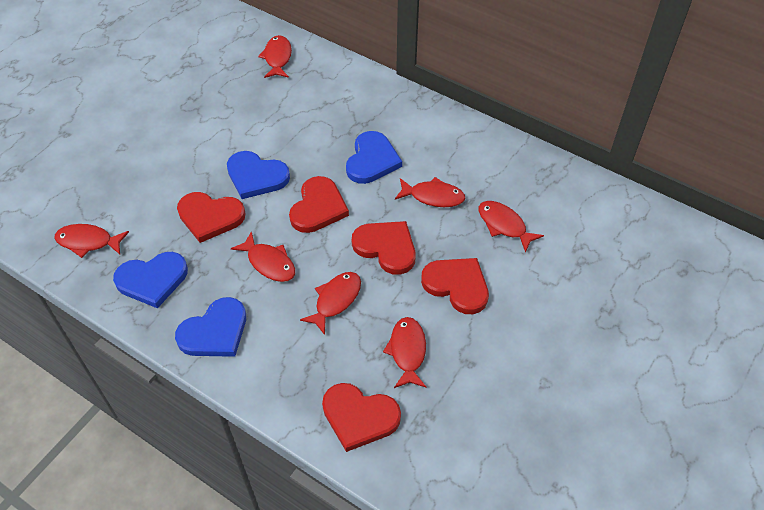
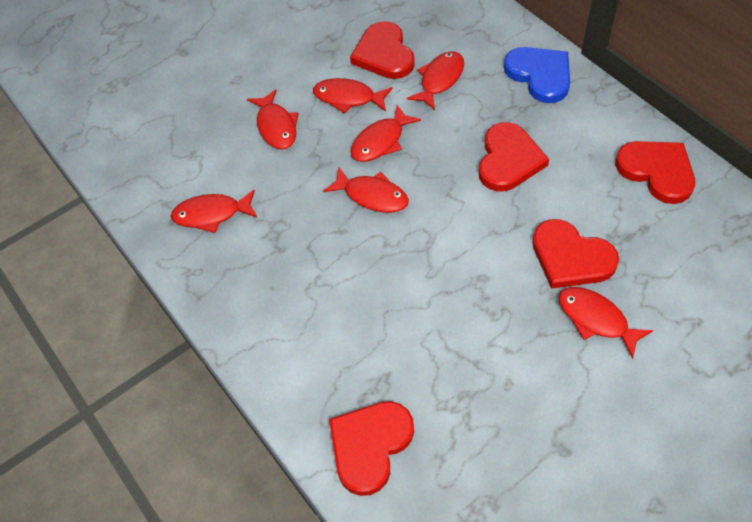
blue heart: [113,252,188,308] [175,297,246,357] [227,151,290,199] [346,131,402,184] = 4 -> [504,47,570,103] = 1

